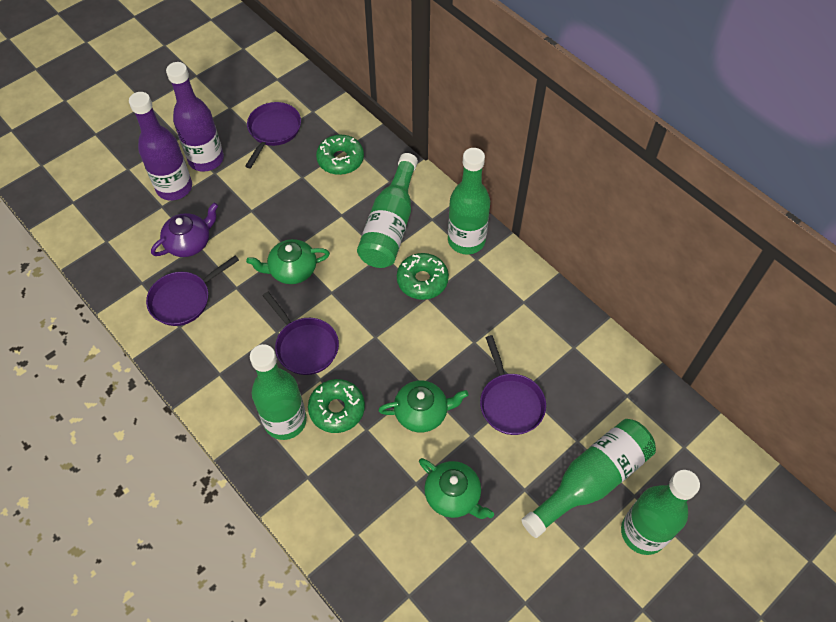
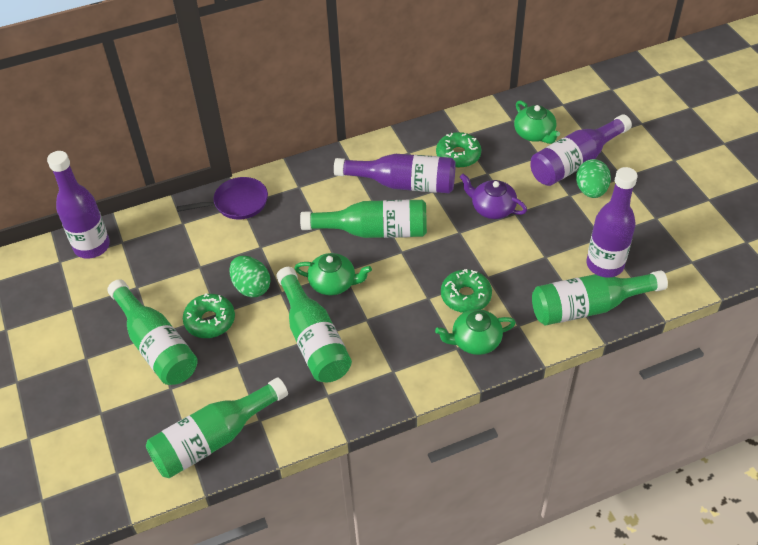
green egg: none = 0 -> [229,256,270,297] [576,159,611,198] = 2
purple bottle: [129,92,192,200] [166,62,224,172] = 2 -> [47,151,110,259] [334,154,456,193] [530,114,632,186] [587,167,638,276] = 4
purple pan: [146,255,239,326] [245,102,301,168] [262,292,339,375] [480,335,546,435] = 4 -> [177,177,268,220] = 1

